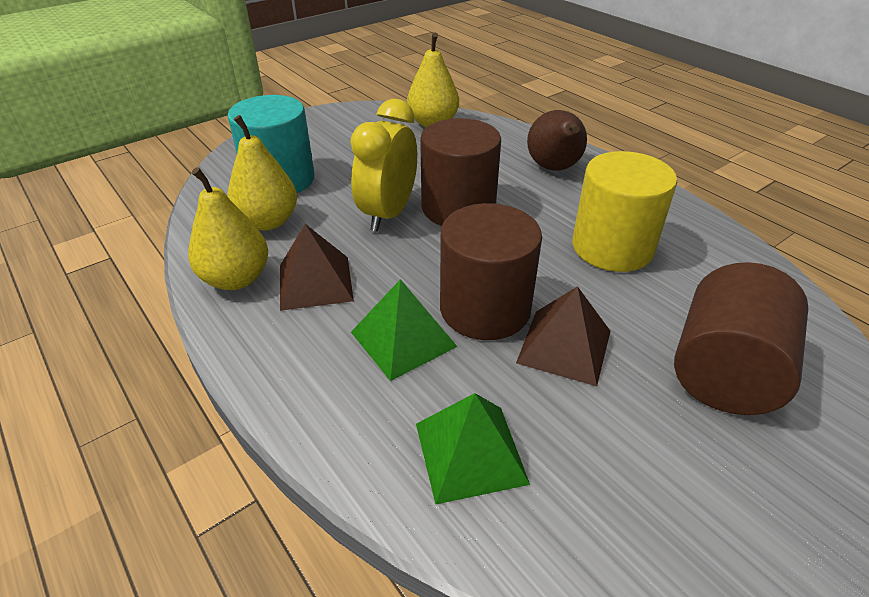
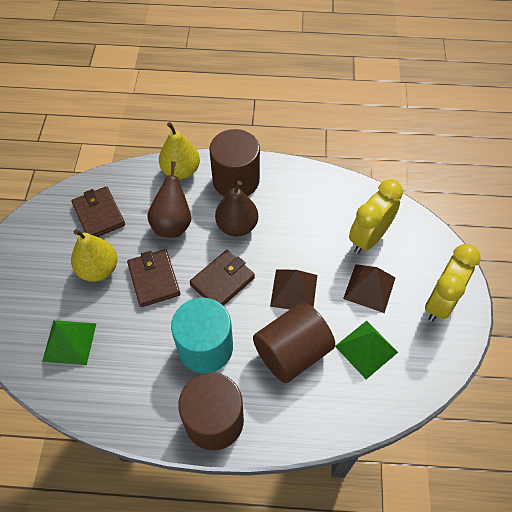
brown pear: [527,110,587,171] = 1 -> [147,161,191,238] [215,181,258,237] = 2
brown wallet: none = 0 -> [72,186,125,237] [127,249,180,307] [189,250,255,306] = 3
yellow clock: [350,99,417,231] = 1 -> [349,180,403,254] [425,244,481,322] = 2
yellow cylinder: [572,151,677,272] = 1 -> none = 0
yellow pear: [188,167,268,290] [227,115,297,231] [407,33,459,127] = 3 -> [71,229,117,282] [159,122,200,179] = 2

